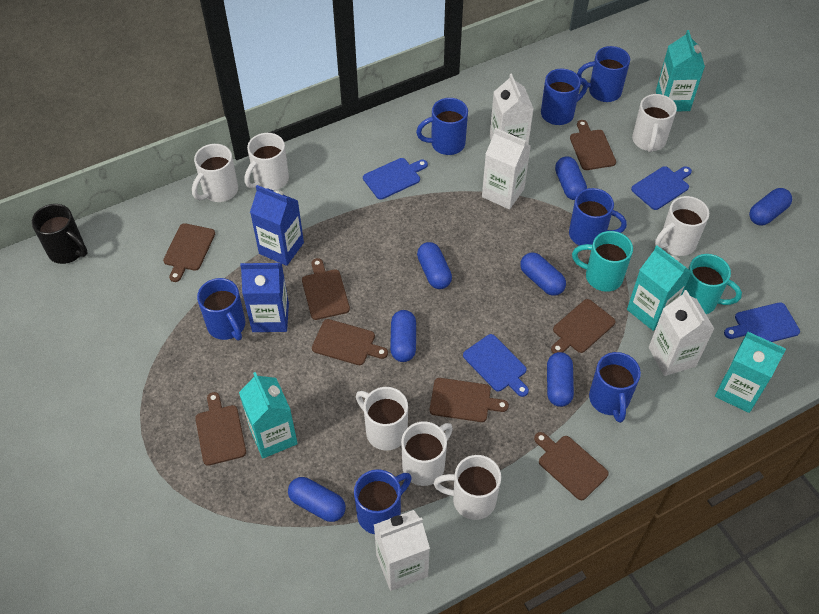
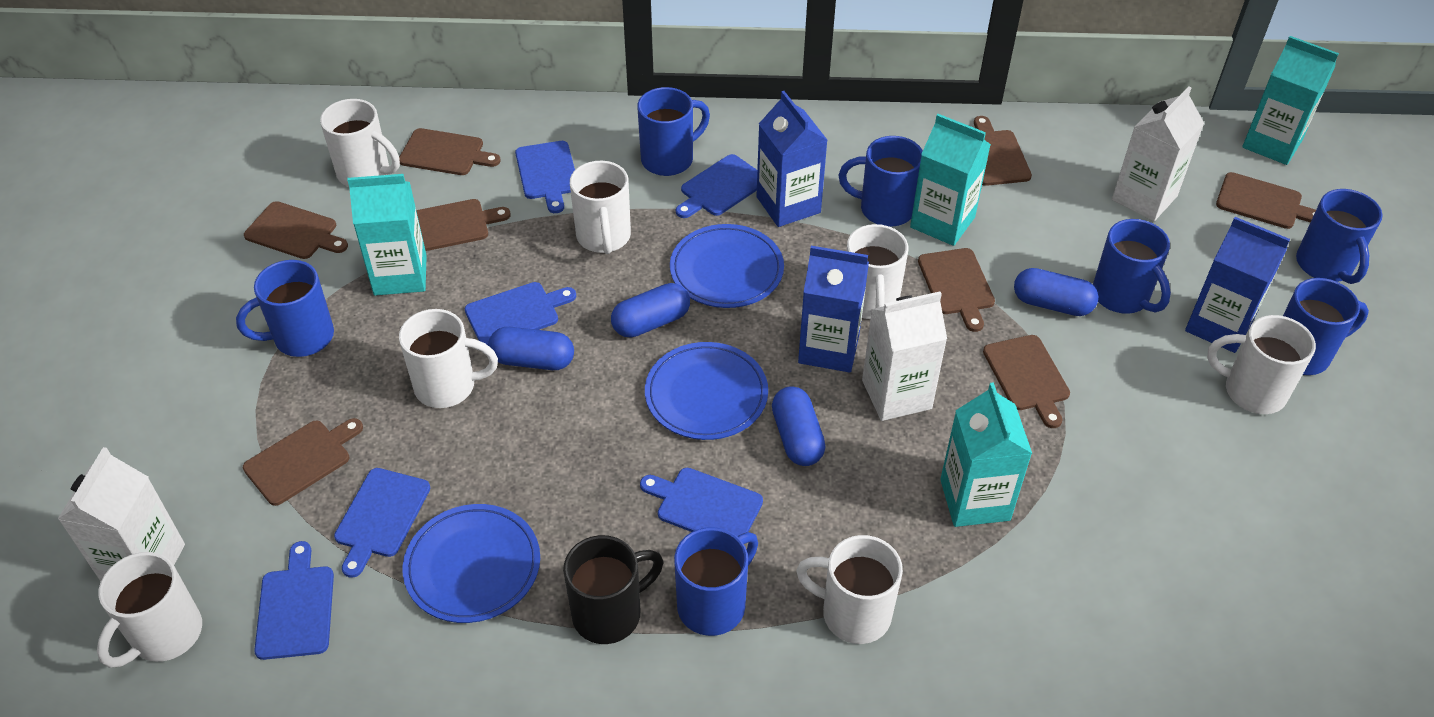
blue capsule: [288,477,346,522] [390,310,416,362] [417,242,452,289] [520,252,566,296] [547,352,574,407] [555,157,587,200] [749,188,792,226] = 7 -> [488,327,574,370] [611,283,690,337] [772,386,825,466] [1014,268,1098,316] = 4
blue carton: [240,263,289,332] [250,185,304,266] = 2 -> [756,91,827,227] [798,246,869,373] [1185,217,1290,353] = 3
blue cutting board: [363,158,428,200] [463,334,529,397] [631,166,692,210] [724,302,800,342] = 4 -> [254,541,334,660] [334,468,430,578] [465,282,576,345] [515,141,575,213] [640,468,763,536] [676,154,757,218] = 6
blue plate: none = 0 -> [403,504,540,623] [645,342,768,440] [670,224,784,308] = 3
turquoise mug: [572,231,633,292] [683,254,742,314] = 2 -> none = 0
white carton: [374,510,430,591] [482,128,531,210] [490,74,534,144] [649,290,714,376] = 4 -> [58,447,185,582] [862,292,947,421] [1112,87,1204,221] = 3

